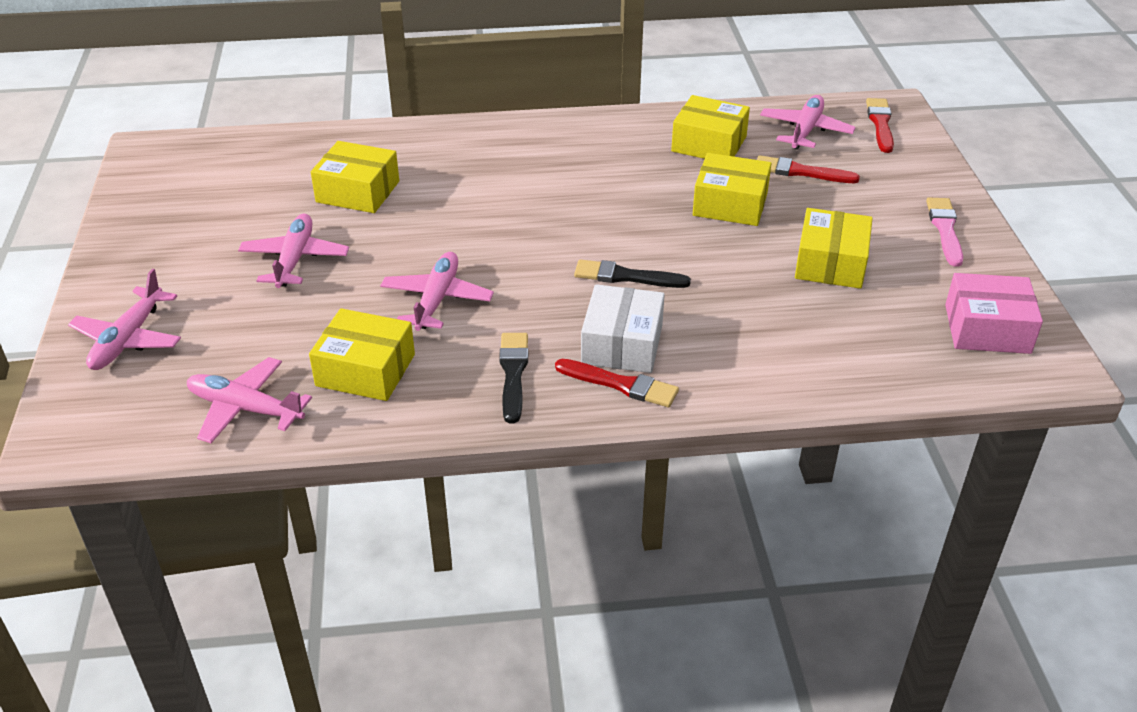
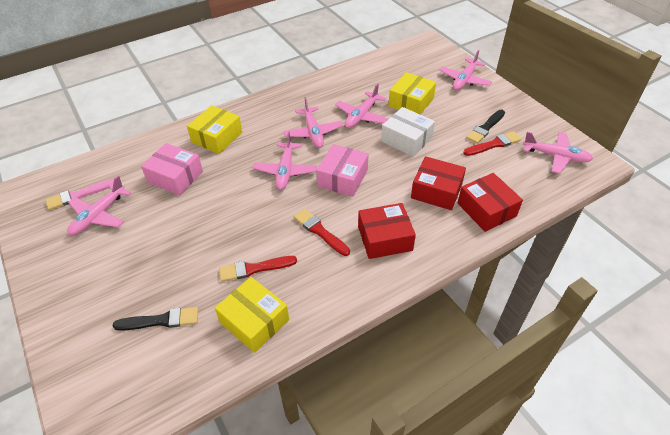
pink box: [945,273,1043,354] = 1 -> [141,143,203,195] [316,144,369,197] = 2
pink plane: [68,269,181,370] [187,357,312,443] [238,214,349,288] [380,252,494,331] [760,95,856,150] = 5 -> [67,176,131,235] [253,132,317,190] [284,97,343,148] [335,83,388,128] [439,50,492,91] [523,132,593,174] = 6
red box: none = 0 -> [358,203,416,259] [411,156,466,210] [458,173,523,232] = 3
yellow box: [309,308,415,401] [311,141,399,213] [671,95,750,159] [693,153,771,226] [795,208,873,289] = 5 -> [187,105,242,154] [215,277,289,353] [388,72,436,115] = 3

